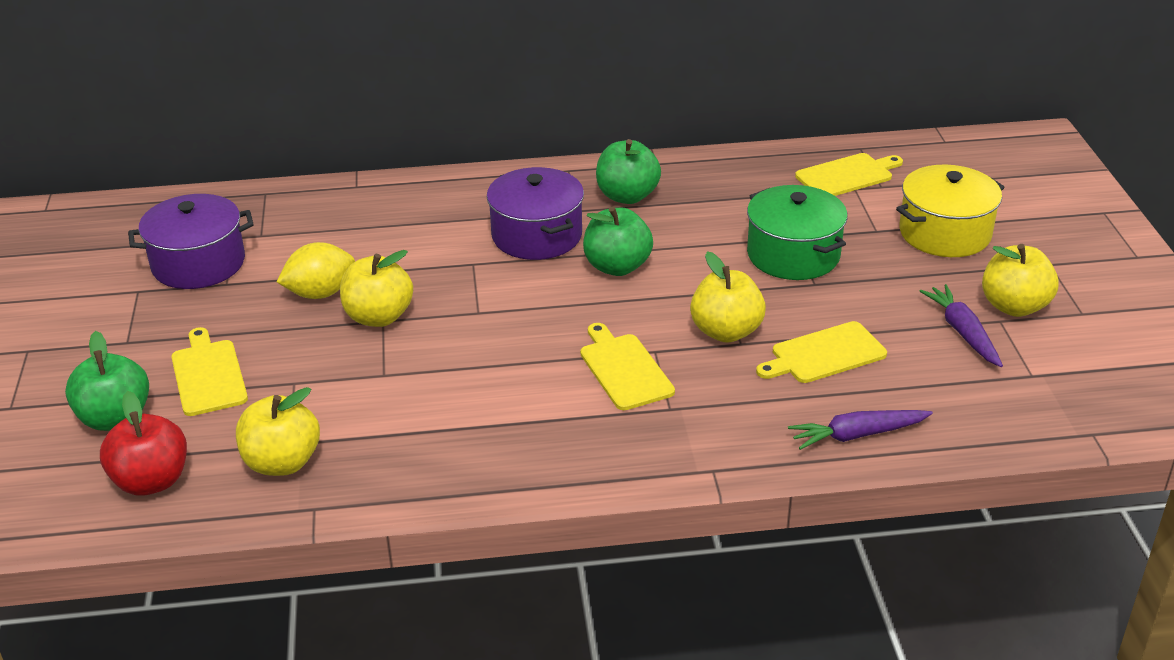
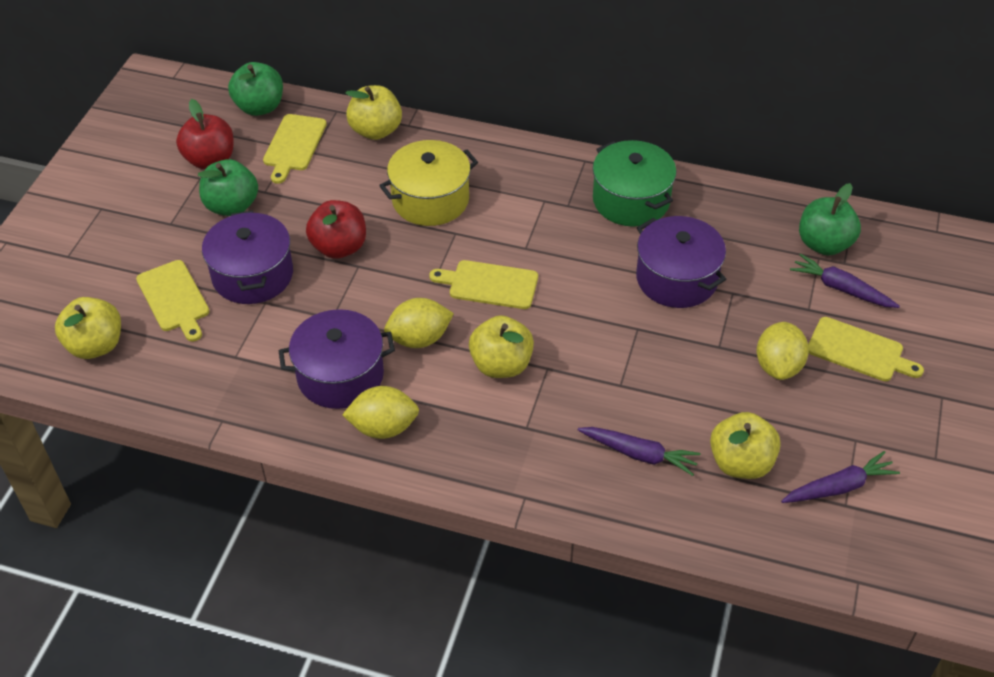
purple carrot: [788,410,933,450] [920,284,1003,367] = 2 -> [578,427,701,476] [781,451,900,503] [790,254,900,308] = 3
purple pot: [128,194,254,289] [487,167,584,260] = 2 -> [202,210,293,304] [279,309,395,409] [636,216,726,308] = 3
red apple: [100,391,187,496] = 1 -> [176,99,234,169] [306,200,366,259] = 2
yellow lemon: [277,242,355,299] = 1 -> [342,386,419,439] [384,298,454,348] [757,322,809,380] = 3

